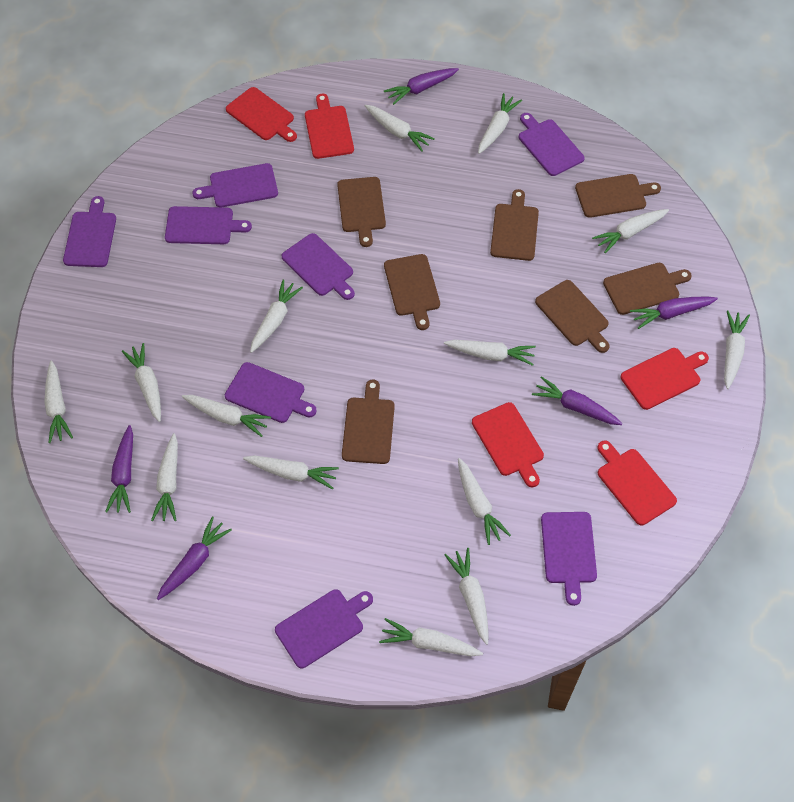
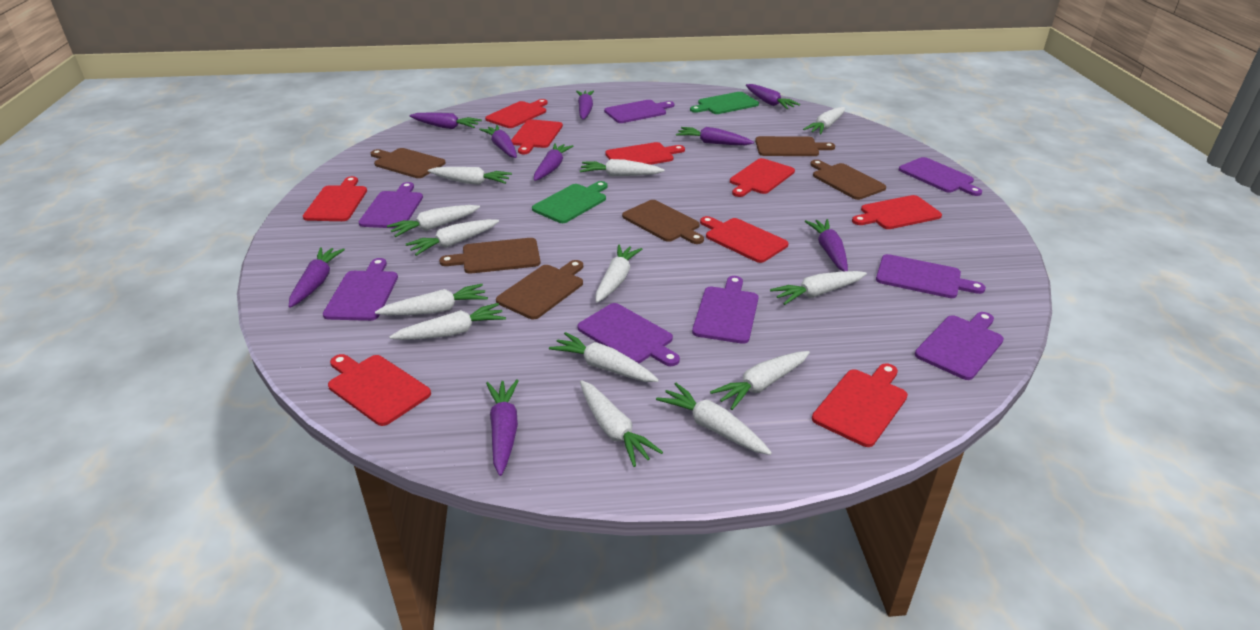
brown cutting board: [337,177,386,247] [342,380,395,464] [384,254,440,330] [490,189,539,261] [535,280,610,353] [575,174,661,218] [603,263,692,315] = 7 -> [371,148,445,178] [439,238,541,274] [496,260,583,319] [622,200,704,244] [755,136,835,156] [810,160,886,200] = 6
green cutting board: none = 0 -> [532,181,608,223] [690,92,759,114] = 2
purple carrot: [105,425,133,513] [157,516,232,600] [384,68,459,105] [532,376,623,425] [630,297,718,329] = 5 -> [288,247,345,308] [409,113,482,129] [479,125,517,158] [486,379,519,476] [534,143,574,181] [576,91,594,120] [676,127,754,145] [746,84,800,109] [805,219,848,271] = 9
red cutting board: [226,87,297,142] [305,94,354,159] [472,402,544,487] [598,441,677,526] [621,348,709,410] = 5 -> [303,176,367,221] [328,354,431,426] [485,99,548,128] [511,119,563,154] [605,142,685,165] [700,216,789,263] [730,158,795,197] [812,363,908,447] [852,195,942,229] = 9
white carrot: [44,361,73,443] [122,343,161,422] [151,433,178,521] [182,395,271,437] [243,456,339,489] [250,280,303,353] [365,105,435,152] [379,618,483,656] [444,340,536,366] [445,548,489,645] [458,458,511,545] [478,93,522,154] [592,209,669,253] [724,311,750,389] = 14 -> [375,284,488,315] [387,205,480,237] [389,303,506,340] [406,219,499,256] [428,167,512,185] [549,332,659,382] [580,159,665,176] [580,380,663,467] [596,244,642,303] [656,383,772,455] [710,351,810,410] [770,271,867,305] [803,107,845,135] = 13

